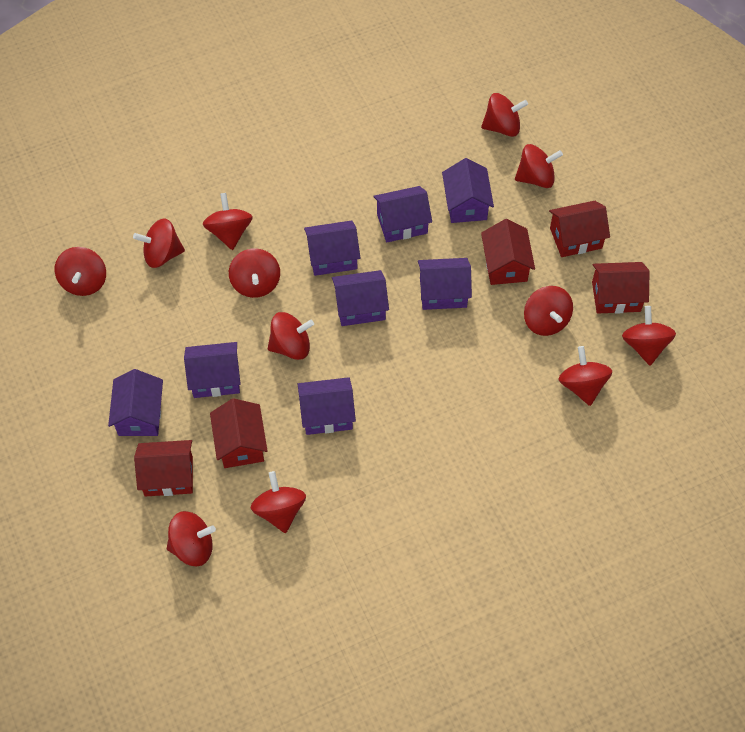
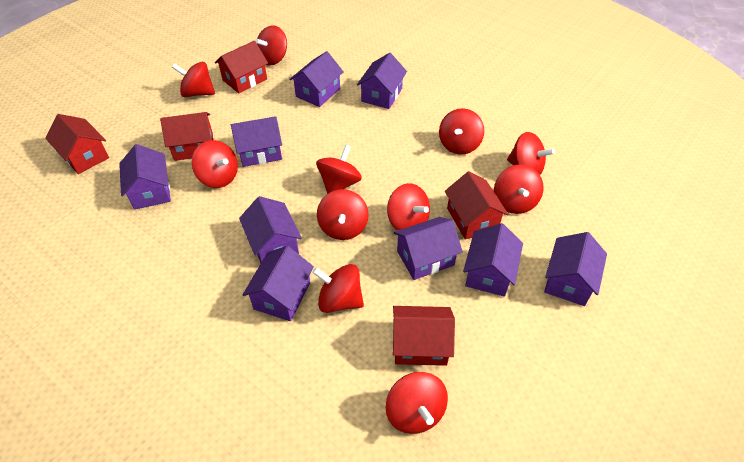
purple house: [108,369,163,436] [184,342,241,398] [298,377,356,435] [304,220,360,276] [332,270,389,326] [373,186,432,243] [418,258,472,310] [442,158,494,223] = 8 -> [119,144,171,210] [231,116,282,167] [239,196,302,263] [243,246,314,321] [289,51,343,107] [357,53,407,109] [394,217,463,280] [463,223,523,297] [544,232,607,306] = 9
red spinning top: [55,247,106,296] [133,219,185,268] [167,511,216,566] [203,193,253,250] [229,248,280,298] [251,471,306,533] [268,312,314,360] [481,93,528,137] [515,144,563,188] [524,286,573,336] [558,346,612,406] [622,306,676,365] = 12 -> [172,62,215,97] [192,140,238,188] [255,25,287,66] [312,264,364,313] [316,145,362,194] [317,189,369,240] [386,372,448,434] [387,183,430,231] [439,108,484,155] [494,165,544,214] [507,132,555,175] = 11

